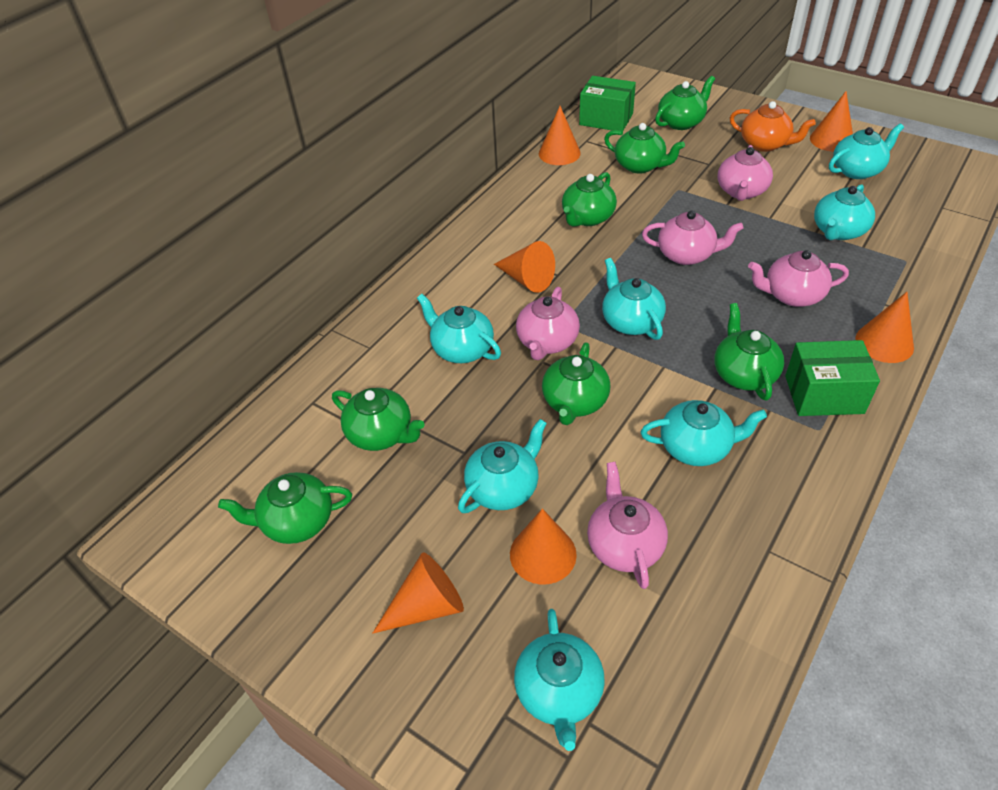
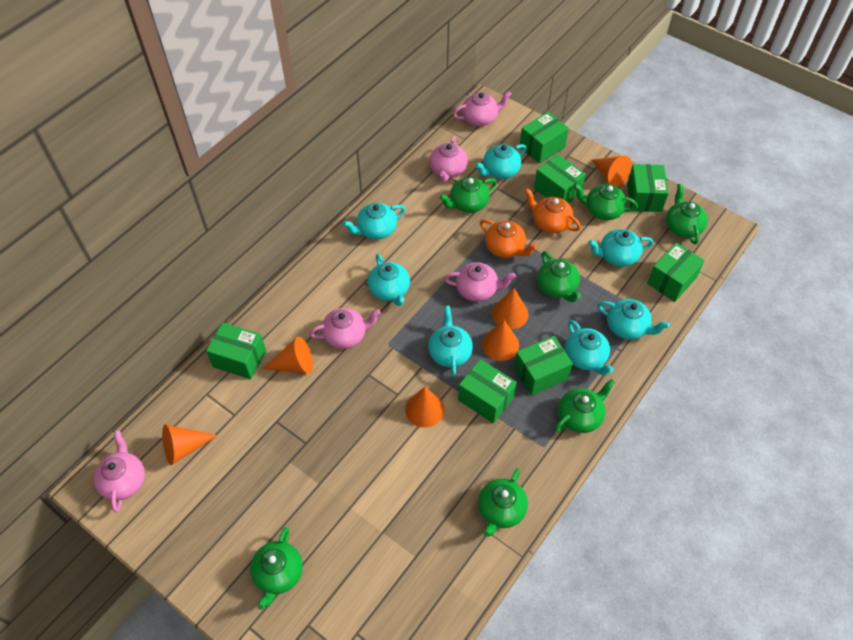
green box: [579,76,636,131] [785,340,880,416] = 2 -> [206,322,266,379] [458,359,517,423] [514,336,573,396] [520,112,569,164] [534,154,586,203] [627,164,669,212] [647,242,705,302] = 7
orange teapot: [730,101,816,152] = 1 -> [480,219,537,258] [525,188,581,233] = 2

